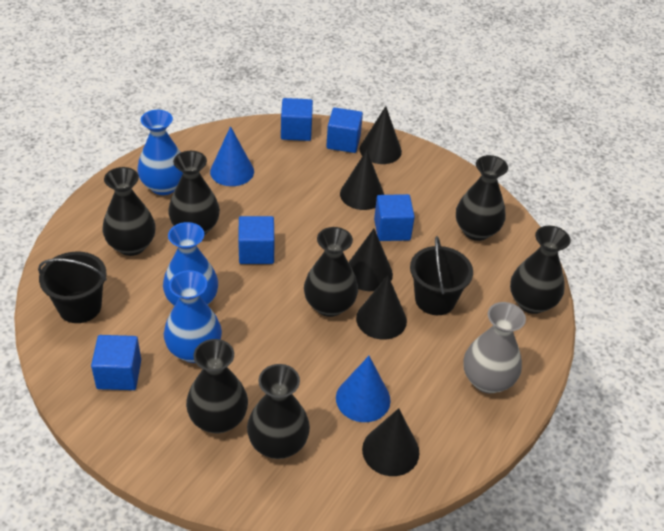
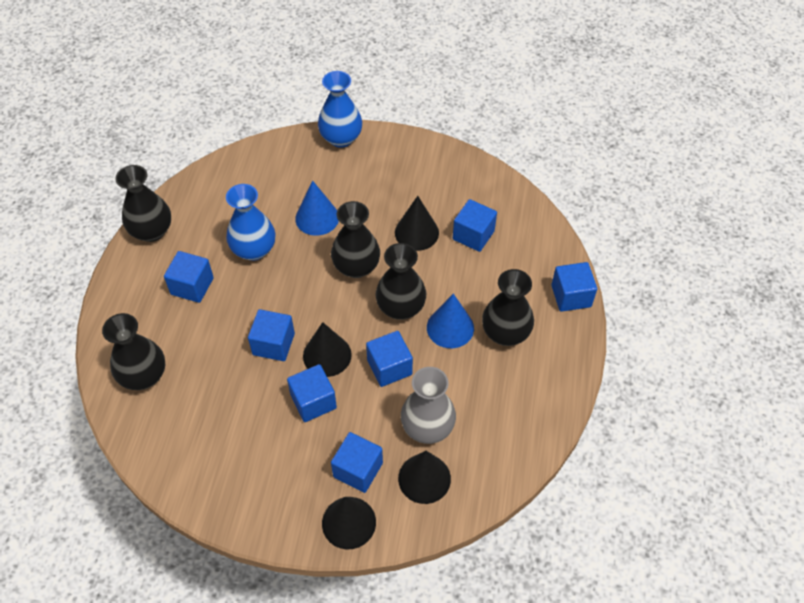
black bucket: [38,251,107,323] [410,236,473,315] = 2 -> none = 0
black cone: [340,150,384,210] [349,229,393,291] [356,275,407,340] [360,106,402,164] [362,408,420,476] = 5 -> [303,322,352,377] [322,497,376,549] [395,196,439,251] [398,451,451,504] = 4
black vase: [103,167,156,256] [168,151,220,235] [186,339,248,433] [247,364,310,459] [304,227,358,317] [456,155,508,241] [510,226,571,314] = 7 -> [102,313,165,390] [115,165,171,242] [331,201,380,278] [375,243,426,320] [482,269,534,346] = 5
blue cube: [91,335,141,390] [238,216,274,264] [281,98,313,141] [326,107,363,153] [374,194,415,241] = 5 -> [164,251,214,303] [248,309,295,361] [287,364,337,422] [331,432,383,493] [366,331,413,387] [453,199,497,252] [551,262,597,312] = 7
blue vase: [137,110,183,195] [163,222,218,306] [164,270,222,363] = 3 -> [226,184,275,261] [318,71,362,148] = 2

